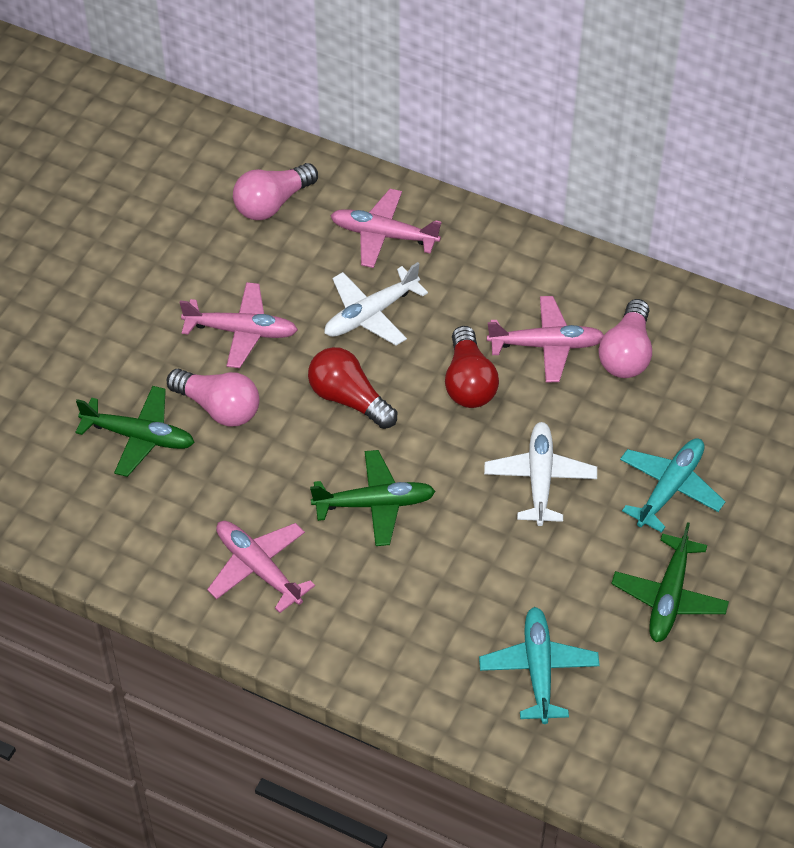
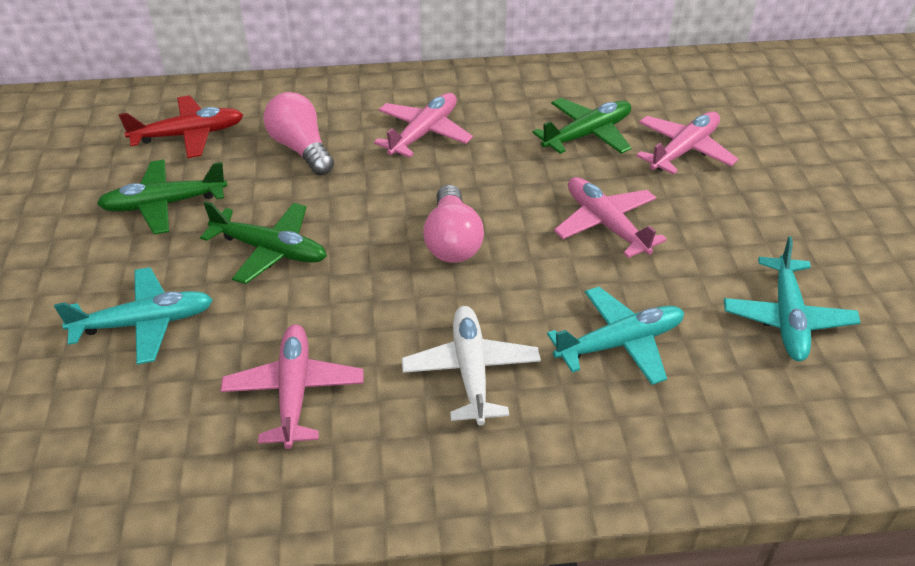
pink light bulb: [167,369,259,427] [233,163,318,220] [599,299,652,378] = 3 -> [263,92,334,175] [423,185,484,263] = 2
red light bulb: [308,347,397,429] [445,326,499,408] = 2 -> none = 0
red plane: none = 0 -> [119,95,243,158] = 1
turquoise plane: [479,607,600,724] [620,438,726,533] = 2 -> [54,267,213,365] [547,287,684,385] [724,236,861,361] = 3
white plane: [324,262,428,346] [484,422,597,526] = 2 -> [402,306,541,425] = 1

